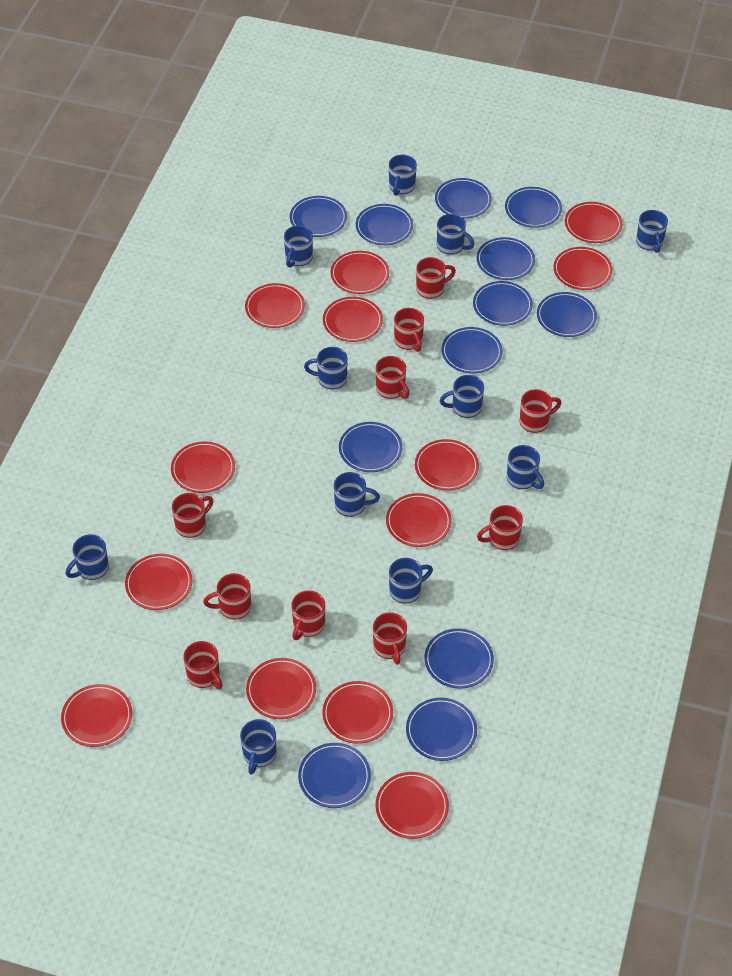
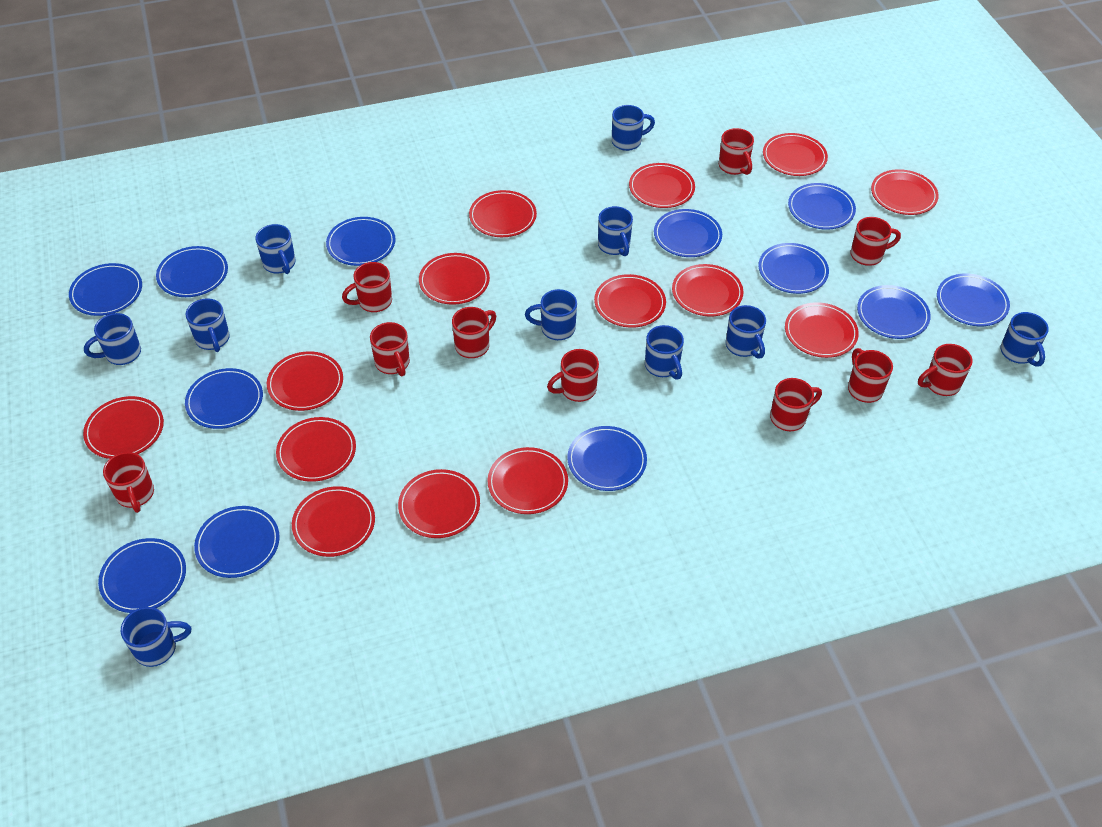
blue mug: [66,534,109,580] [240,719,277,775] [284,225,313,267] [304,347,348,389] [334,472,380,517] [389,155,417,196] [389,558,433,604] [437,214,475,255] [440,375,484,418] [507,445,544,489] [636,210,668,253] = 11 -> [84,313,141,365] [121,607,191,667] [186,298,230,352] [255,224,295,274] [525,289,577,340] [598,206,633,256] [612,105,655,151] [645,325,684,380] [726,305,766,359] [1000,312,1049,367] = 10
red plate: [61,684,132,747] [125,554,193,610] [171,441,235,493] [245,283,305,328] [246,658,316,719] [322,681,393,744] [323,297,383,342] [331,251,389,294] [376,772,449,839] [386,493,452,547] [415,439,479,491] [553,247,612,290] [565,202,622,243] = 13 -> [83,396,164,459] [267,351,343,411] [276,417,356,482] [292,486,375,557] [398,469,480,538] [419,253,490,305] [469,190,537,237] [488,447,568,514] [594,274,666,328] [629,163,695,208] [672,264,743,316] [763,133,828,176] [785,302,859,358] [871,169,939,215] = 14

